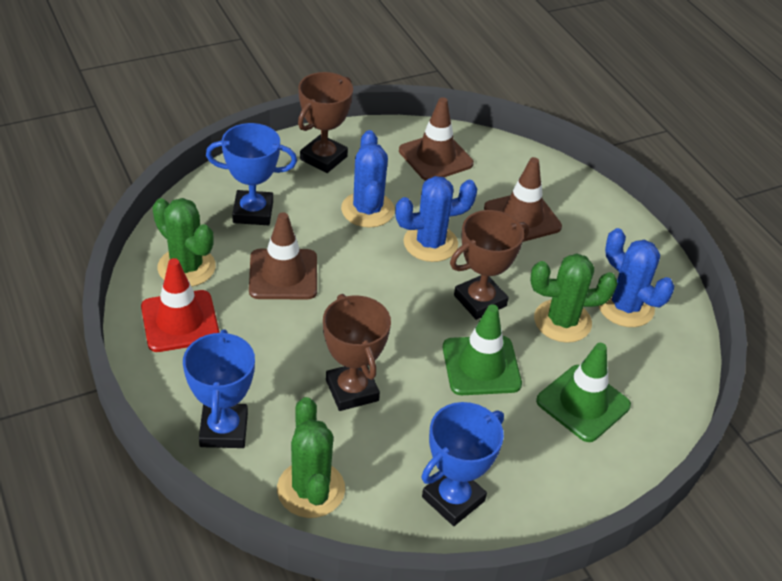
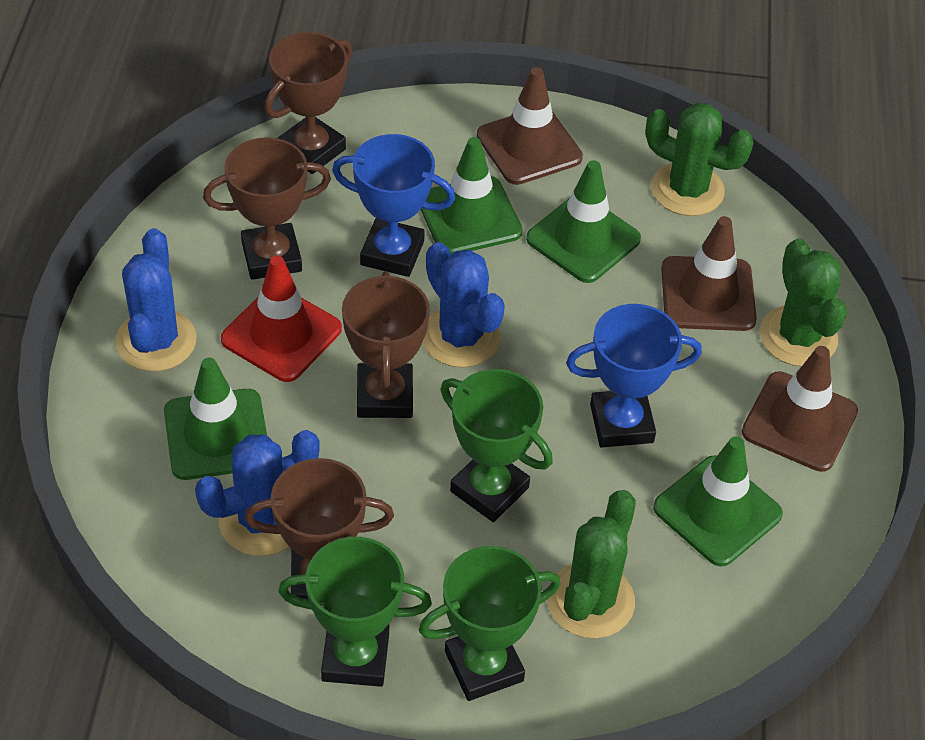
blue trophy: [183,329,255,448] [206,123,297,225] [421,402,504,526] = 3 -> [332,134,455,277] [566,304,702,448] = 2
brown trophy: [298,72,353,173] [323,294,391,411] [450,210,529,320] = 3 -> [203,137,331,280] [244,458,394,605] [264,32,352,174] [342,271,430,418] = 4
green traffic cone: [443,304,522,395] [536,343,631,442] = 2 -> [164,358,267,480] [420,137,523,254] [526,160,641,283] [653,436,783,567] = 4
green trophy: none = 0 -> [278,537,432,687] [419,546,561,701] [441,369,553,522] = 3

